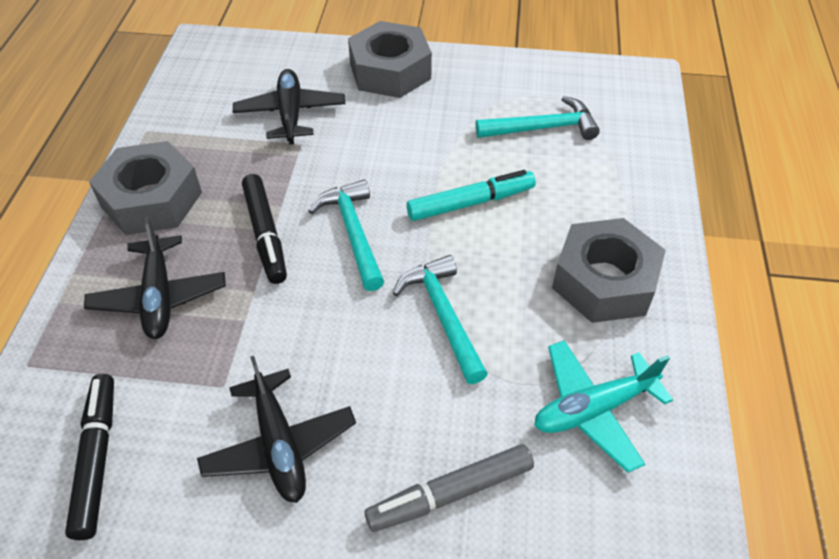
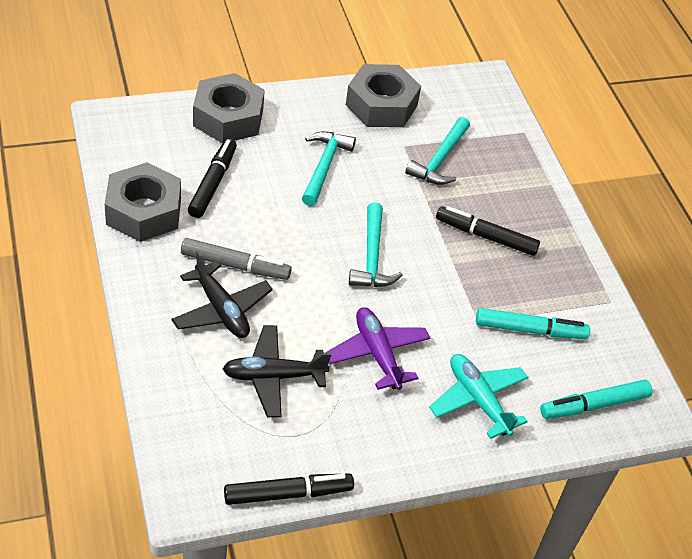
black marker: [65,374,114,540] [242,174,287,284] = 2 -> [188,139,237,218] [224,474,354,505] [436,206,540,256] = 3
black plane: [84,217,226,339] [197,356,356,503] [233,69,345,144] = 3 -> [171,250,273,338] [222,325,331,417] = 2
purple plane: none = 0 -> [325,307,430,390] = 1
turquoise marker: [407,170,536,221] = 1 -> [476,308,590,339] [540,380,652,419] = 2

